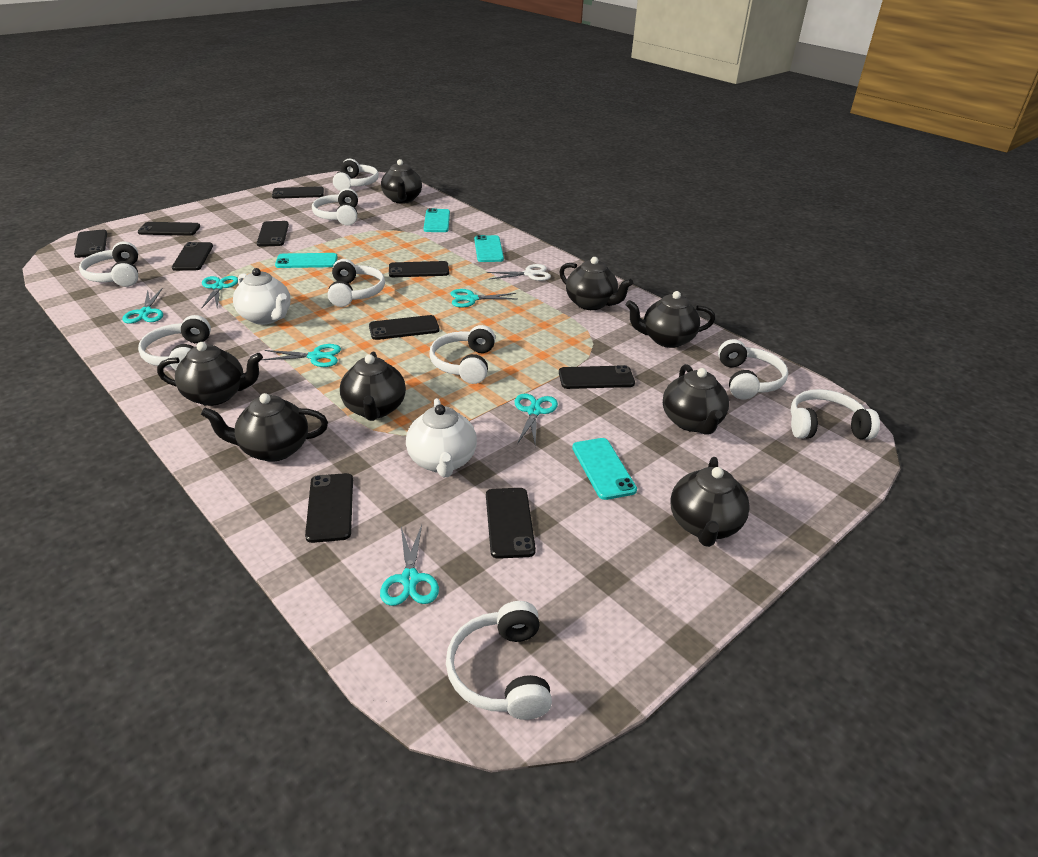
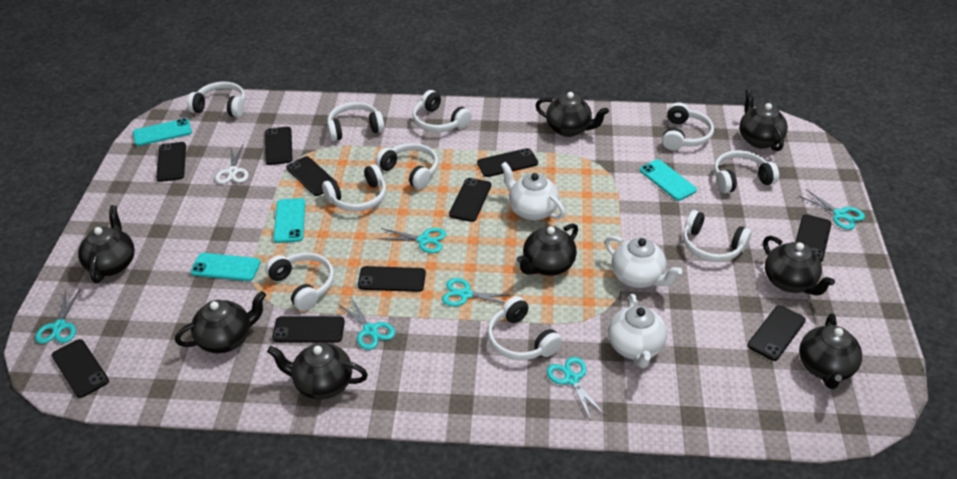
white headphones: [79,242,138,287] [138,315,211,370] [312,188,358,226] [328,259,385,307] [333,159,379,191] [429,325,495,384] [446,601,552,720] [718,339,788,400] [791,389,880,440] = 9 -> [187,82,245,117] [265,252,334,311] [322,164,386,212] [327,102,384,141] [375,143,438,189] [413,90,472,132] [487,296,562,360] [662,102,714,150] [683,210,752,262] [714,150,779,193] = 10
white teapot: [233,268,291,325] [406,398,477,477] = 2 -> [501,162,565,221] [605,236,682,288] [608,294,667,368] = 3

